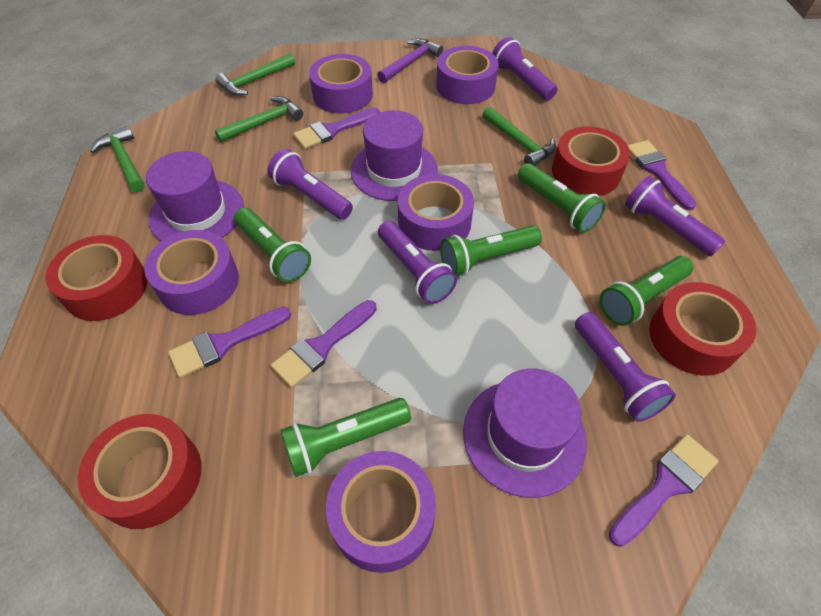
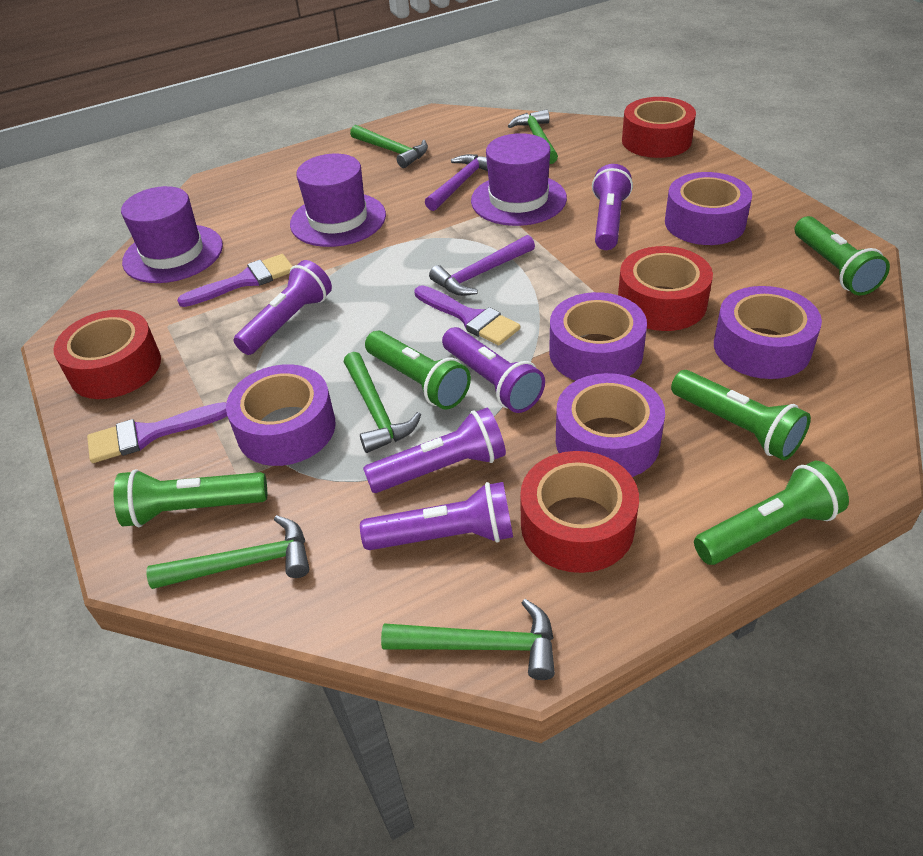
green hammer: [90,126,145,192] [215,53,295,96] [215,96,303,142] [482,107,556,166] = 4 -> [146,515,309,589] [344,352,421,453] [350,125,428,168] [381,599,555,680] [508,109,558,164] = 5
purple brush: [168,307,291,378] [271,300,377,388] [293,107,380,149] [609,434,718,547] [628,140,696,210] = 5 -> [87,402,227,463] [177,254,293,307] [415,285,520,346] = 3
purple hammer: [377,38,443,83] = 1 -> [425,154,488,211] [429,235,535,296] = 2

